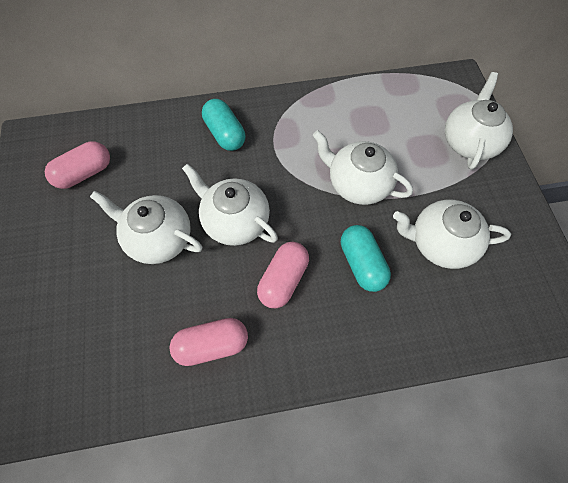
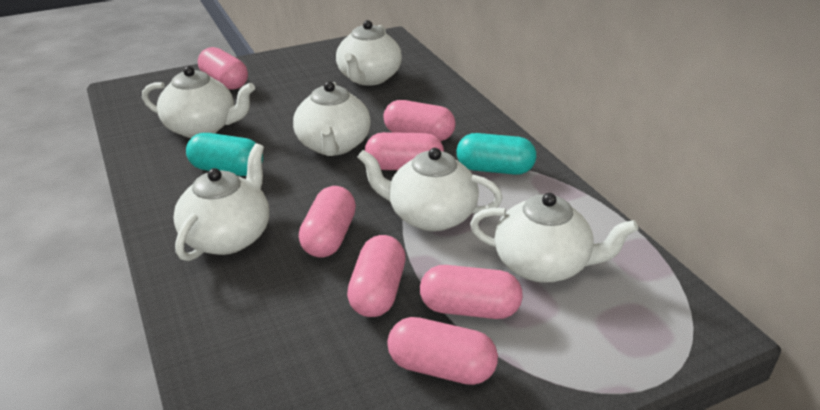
pink capsule: [44,141,110,189] [170,318,248,366] [257,242,309,309] = 3 -> [198,47,248,90] [299,186,356,257] [347,235,406,317] [365,132,444,170] [383,100,456,141] [387,317,498,385] [420,265,523,319] = 7
white teapot: [90,191,202,264] [182,164,278,246] [313,130,413,205] [393,200,511,269] [445,72,513,170] = 5 -> [142,66,255,138] [173,143,269,261] [293,81,371,156] [336,20,402,86] [358,148,503,232] [470,193,638,283] = 6

